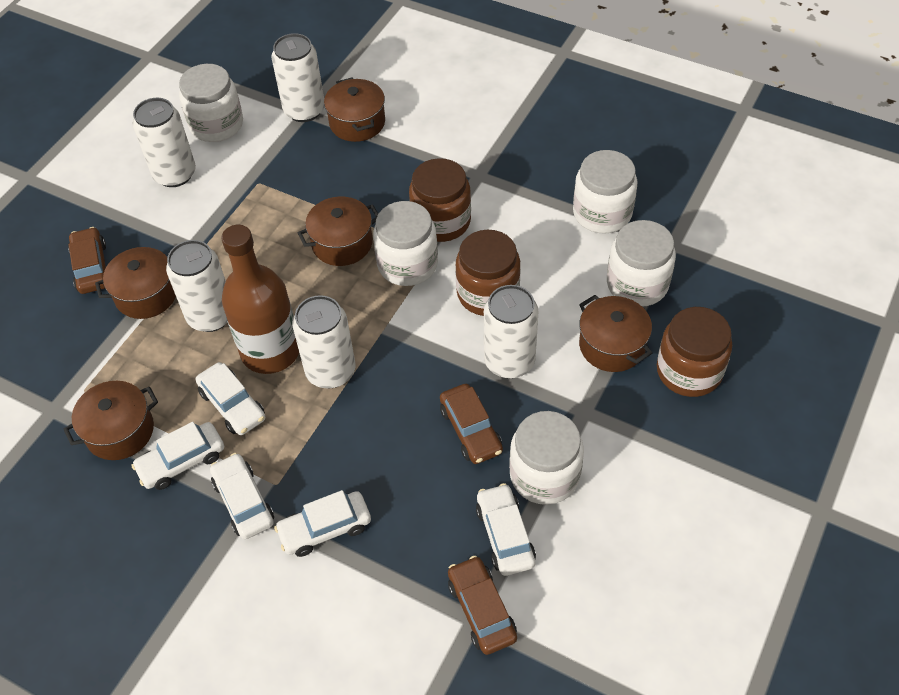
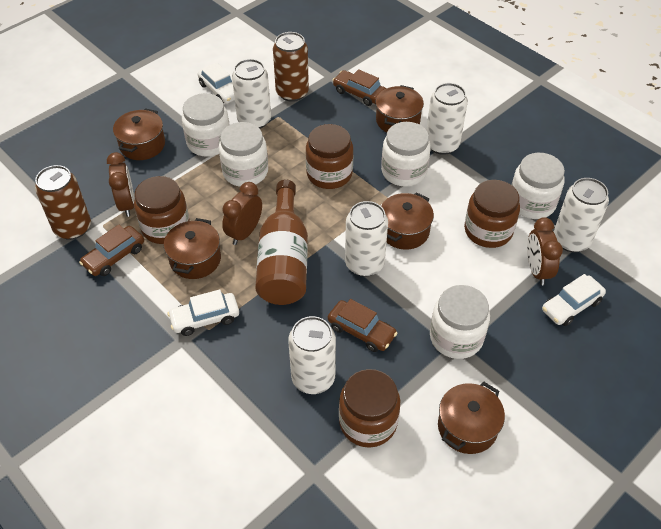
brown can: none = 0 -> [35,165,91,240] [273,32,309,102] = 2
brown clock: none = 0 -> [107,152,135,217] [222,182,262,245] [527,217,563,285] = 3
brown jar: [409,158,471,242] [456,230,520,316] [657,307,732,397] = 3 -> [134,176,190,244] [306,124,353,189] [339,369,400,448] [464,180,520,248] = 4
white car: [131,422,224,490] [196,362,265,435] [210,453,274,539] [274,490,371,557] [476,483,536,576] = 5 -> [167,289,239,336] [198,62,235,104] [542,274,606,326] = 3

